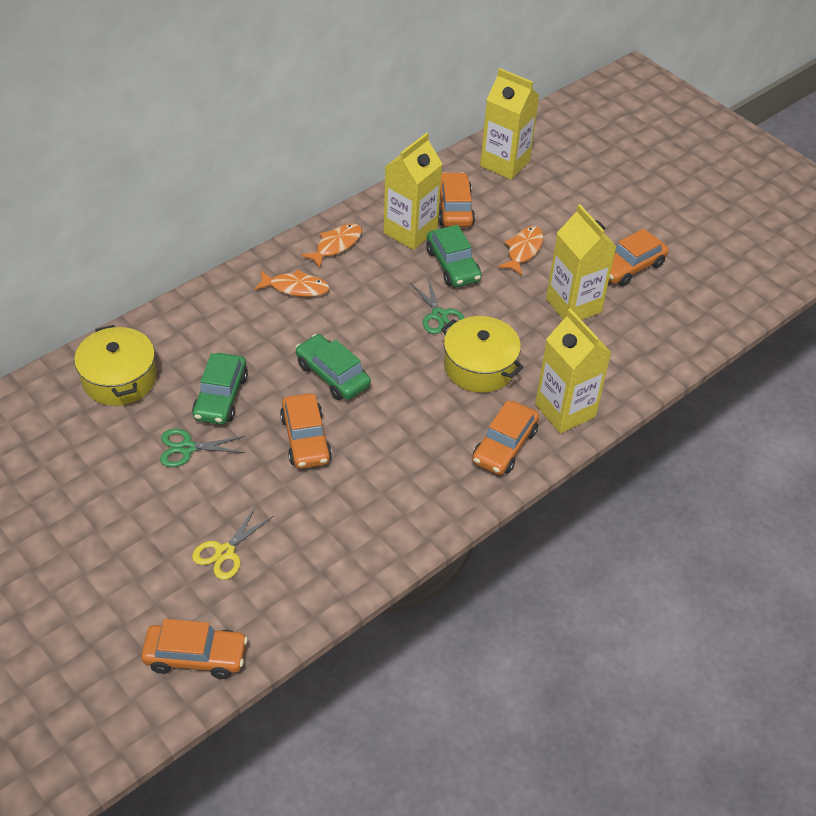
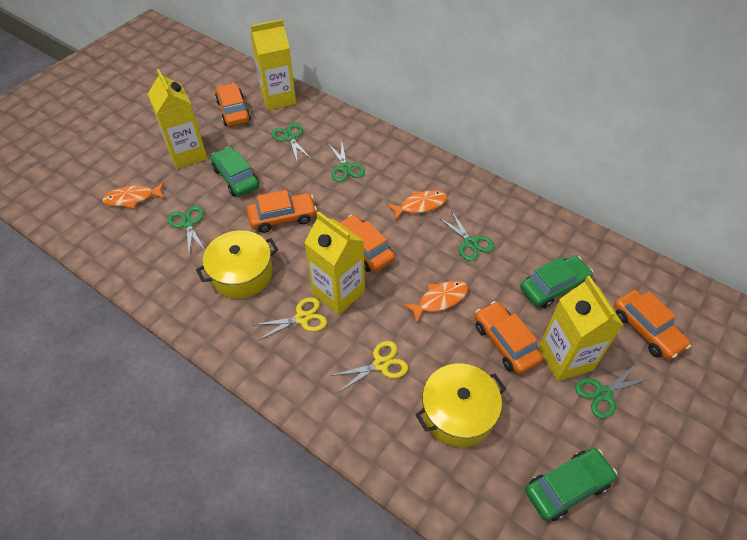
green scissors: [160,429,245,467] [410,277,465,334] = 2 -> [167,206,205,256] [271,123,312,163] [327,142,365,182] [438,210,494,261] [575,363,650,419] = 5
yellow scissors: [192,506,274,580] = 1 -> [253,297,327,341] [330,341,408,393] = 2

